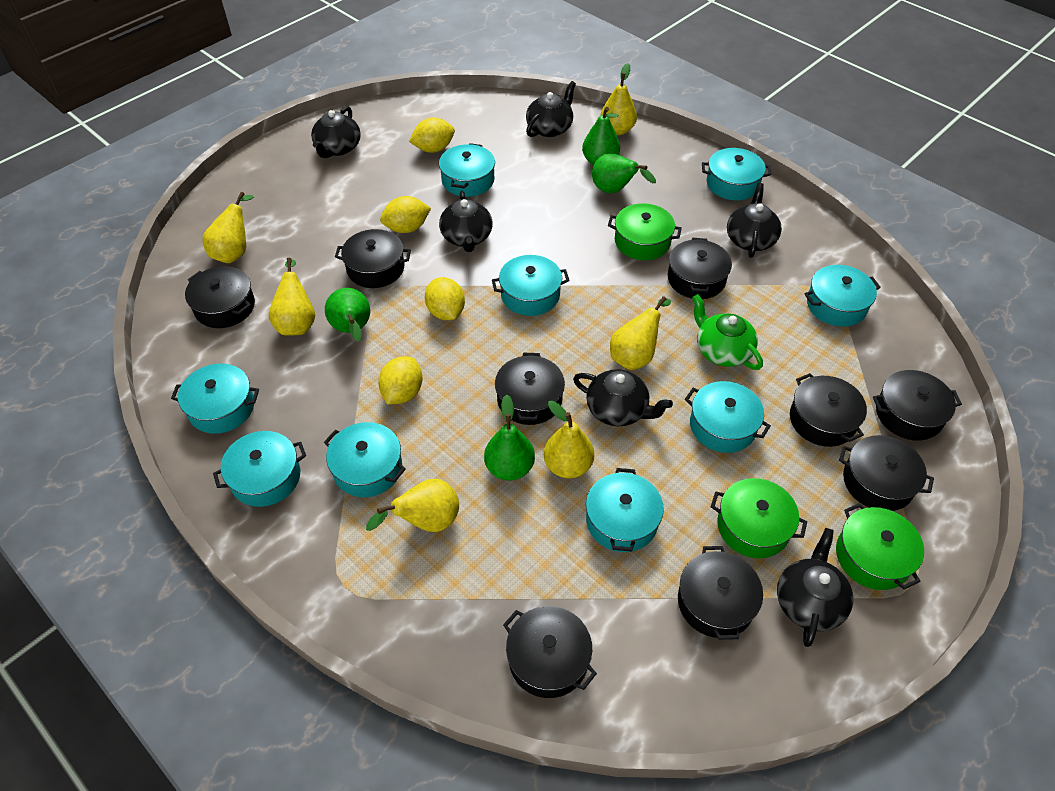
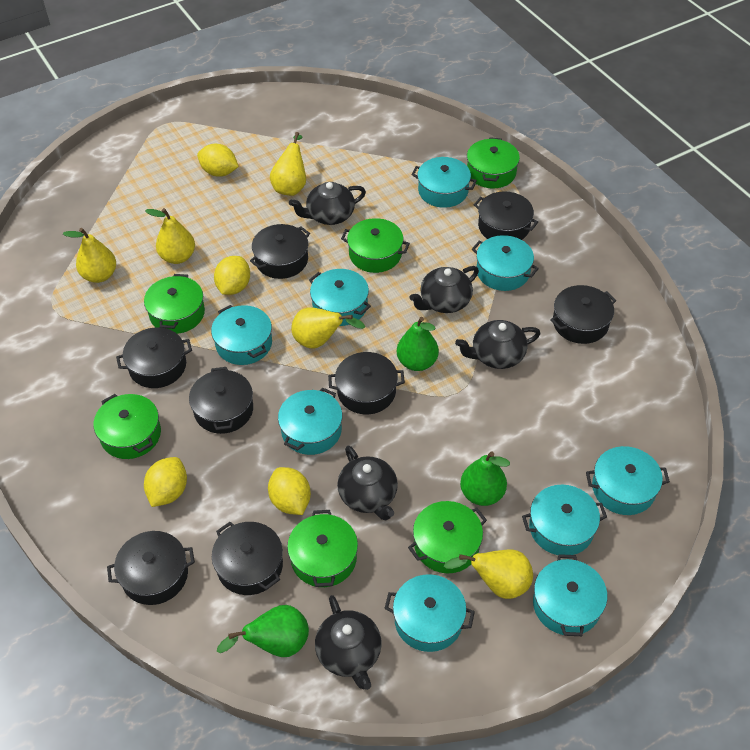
black pot: [185,266,255,328] [335,229,411,288] [495,353,565,425] [503,606,597,698] [668,238,732,299] [678,546,763,640] [790,373,867,447] [839,435,934,511] [873,370,962,441] = 9 -> [107,531,195,605] [116,327,192,388] [189,367,253,434] [212,522,283,595] [250,224,310,279] [328,352,405,414] [474,191,538,240] [550,285,616,344] = 8
black teapot: [311,106,361,158] [439,191,492,252] [526,81,576,137] [573,369,673,426] [727,183,782,258] [777,528,853,647] = 6 -> [289,182,366,225] [315,595,382,690] [337,446,398,520] [409,266,479,313] [455,320,541,369] = 5
green pear: [325,288,370,342] [484,395,535,481] [582,107,620,165] [592,153,656,194] = 4 -> [217,605,309,657] [397,317,439,371] [460,451,510,506] = 3
green pot: [608,203,682,260] [711,478,807,558] [836,503,924,590] = 3 -> [94,394,161,459] [144,274,205,334] [287,510,358,587] [341,218,410,273] [408,501,487,573] [467,137,520,188] = 6
green teapot: [692,294,763,370] = 1 -> none = 0
yellow pear: [202,192,253,263] [269,258,315,336] [366,479,459,532] [544,401,594,478] [600,63,637,135] [610,296,671,370] = 6 -> [63,228,116,283] [145,208,195,264] [270,132,306,196] [291,307,365,349] [444,549,533,599] = 5

